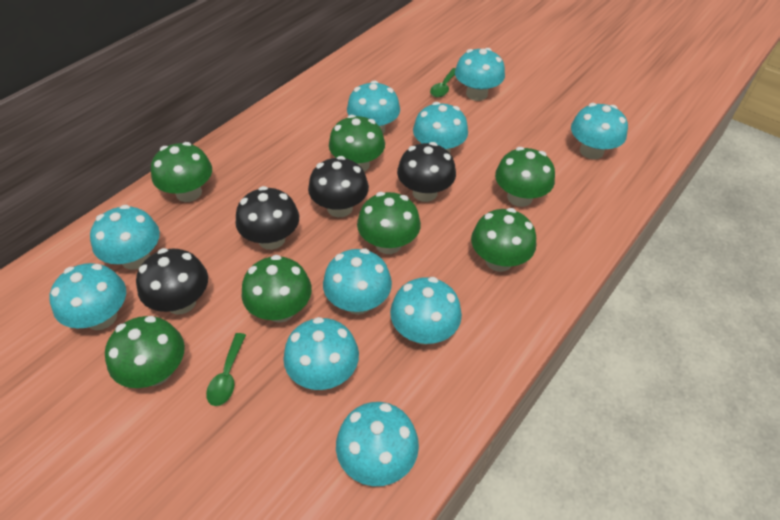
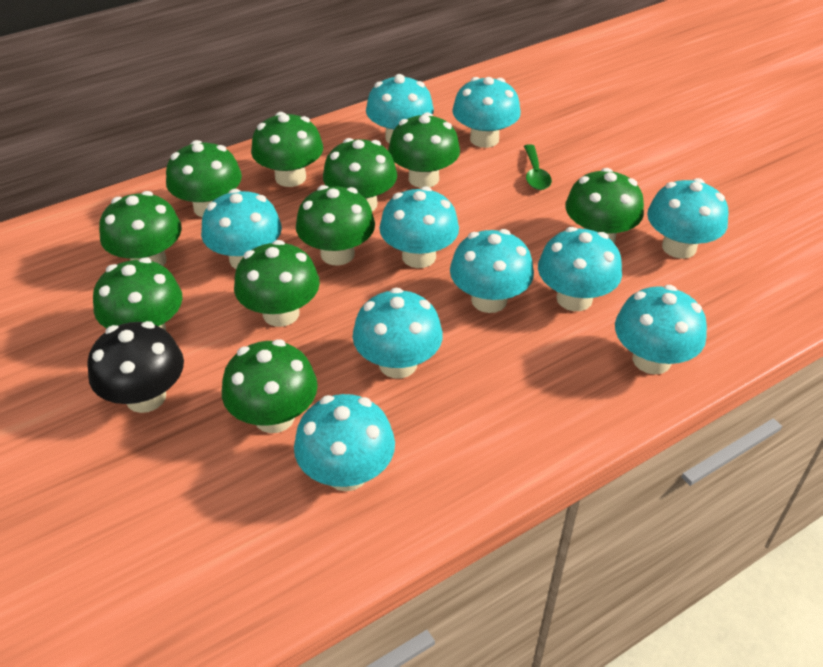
black mushroom: [136,248,208,315] [235,186,299,250] [308,156,369,217] [397,142,456,202] = 4 -> [87,321,184,413] = 1
green mushroom: [105,316,185,388] [151,142,212,202] [242,255,312,323] [329,115,385,172] [357,192,421,254] [471,208,536,272] [495,147,555,207] = 7 -> [93,258,182,330] [99,191,182,266] [166,140,242,217] [222,339,318,433] [234,240,320,327] [251,112,323,187] [296,185,375,266] [323,138,397,211] [388,112,460,188] [565,168,644,243] = 10
green spoon: [206,333,246,406] [430,68,456,98] = 2 -> [524,144,552,190] = 1

